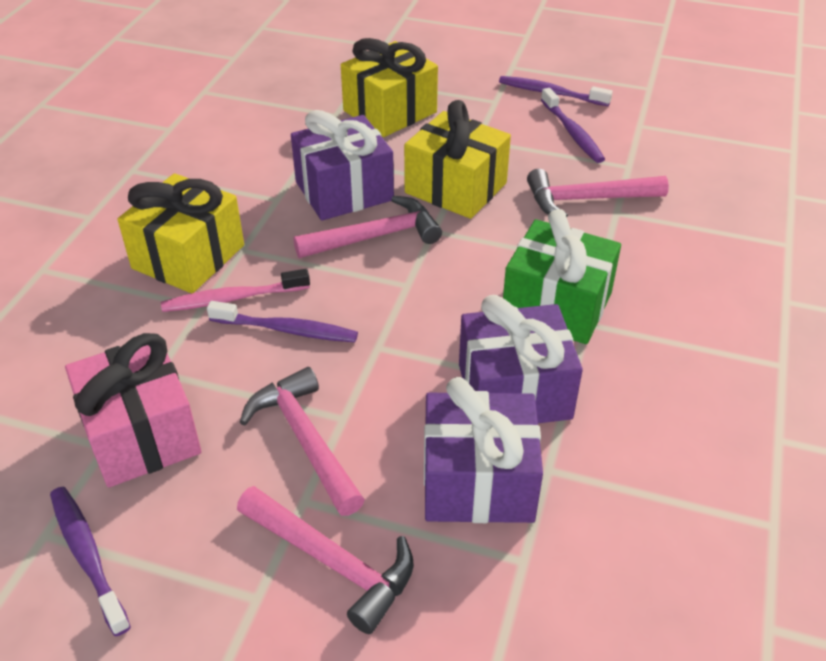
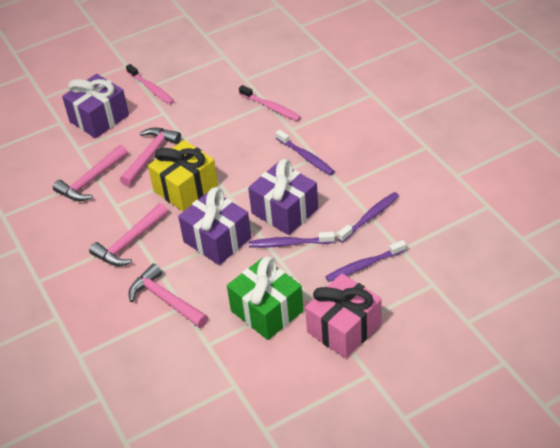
pink toothbrush: [161,269,310,312] = 1 -> [126,64,174,104] [239,85,301,121] = 2
yellow gift: [118,173,244,293] [341,38,438,137] [404,100,511,219] = 3 -> [148,140,218,211] = 1

